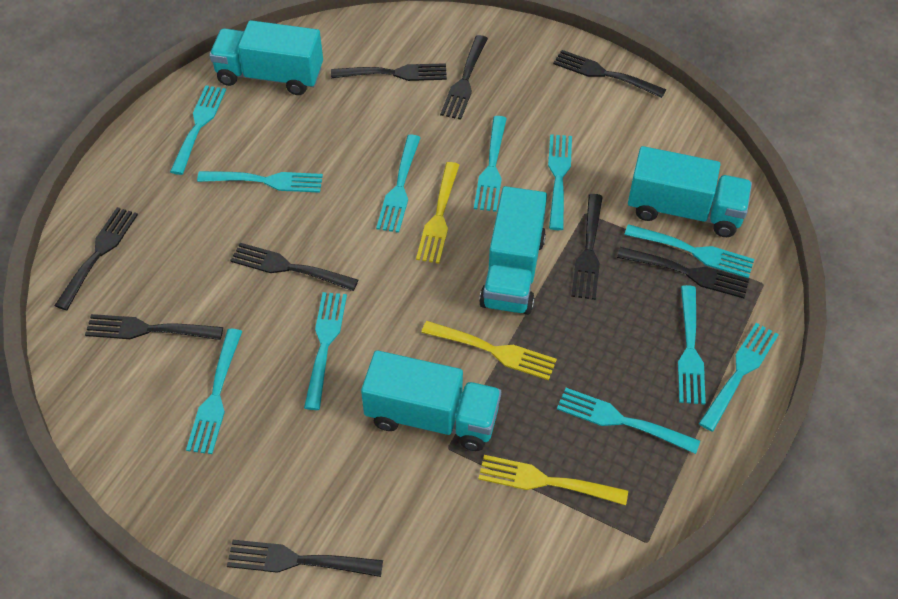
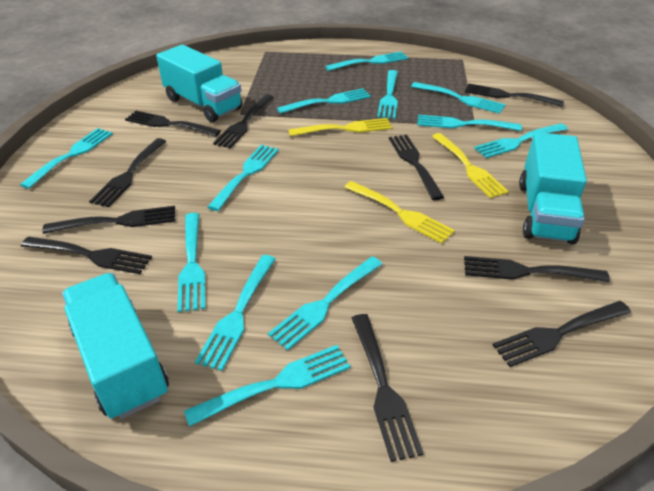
black fork: [54,207,138,310] [85,314,223,340] [227,540,383,577] [230,243,358,291] [331,63,447,81] [440,35,488,120] [553,50,666,98] [571,194,603,300] [617,247,749,298] = 9 -> [21,236,152,274] [42,206,175,234] [89,138,166,207] [125,111,221,137] [213,94,274,148] [352,314,423,462] [389,135,444,200] [464,256,610,282] [465,84,564,107] [493,301,631,367] = 10
turquoise fork: [170,85,226,175] [186,329,242,454] [197,171,323,193] [304,292,347,410] [376,135,421,233] [474,116,507,212] [548,134,572,230] [557,388,700,454] [624,224,754,278] [678,285,706,405] [699,323,779,431] = 11 -> [20,128,113,189] [177,213,205,312] [184,345,350,427] [195,255,276,371] [208,145,279,211] [268,256,382,351] [277,88,371,114] [325,52,409,71] [377,70,398,119] [411,82,506,114] [417,115,522,131] [474,123,568,158] = 12
turquoise truck: [209,20,323,95] [361,350,501,451] [479,186,547,315] [628,146,752,237] = 4 -> [62,273,169,419] [156,45,243,122] [519,132,587,245] = 3

